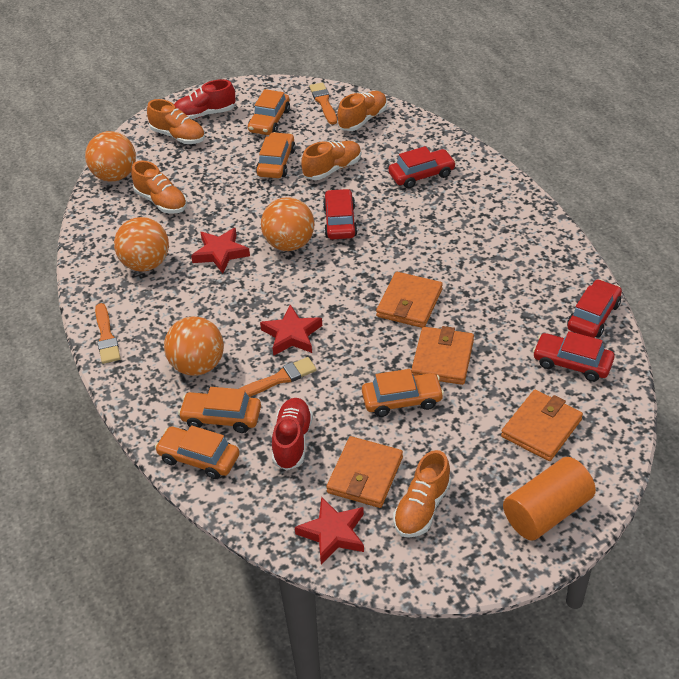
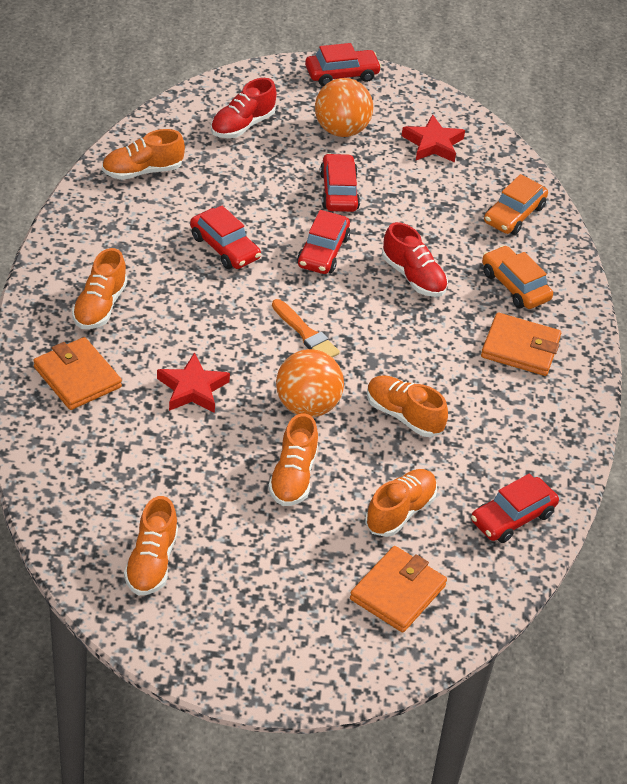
orange ball: [85,131,136,182] [114,217,169,271] [164,317,224,376] [261,197,314,251] = 4 -> [276,349,344,417] [315,78,373,137] = 2
orange brush: [95,303,120,364] [239,357,317,397] [309,82,337,125] = 3 -> [272,299,340,358] = 1
orange car: [155,425,240,479] [178,387,261,433] [248,89,290,135] [256,132,296,178] [362,369,444,417] = 5 -> [482,246,553,309] [484,174,548,235] = 2
orange cylinder: [503,457,596,541] = 1 -> none = 0
orange shoe: [131,160,187,214] [147,99,205,144] [302,141,361,180] [337,91,387,131] [393,450,451,538] = 5 -> [72,248,127,329] [102,129,185,180] [124,496,178,595] [268,413,318,506] [365,469,437,537] [367,375,448,437] = 6
orange wallet: [326,436,403,508] [376,272,443,328] [411,326,474,385] [501,390,583,461] = 4 -> [33,337,122,410] [350,546,447,633] [481,312,561,376] = 3
red car: [323,189,358,239] [388,146,456,189] [533,331,615,382] [567,279,622,338] = 4 -> [190,205,261,269] [297,210,350,274] [305,43,382,86] [320,153,360,212] [471,474,559,543] = 5
red star: [191,227,250,274] [260,305,322,356] [295,497,364,564] = 3 -> [157,352,230,413] [402,114,465,162] = 2

